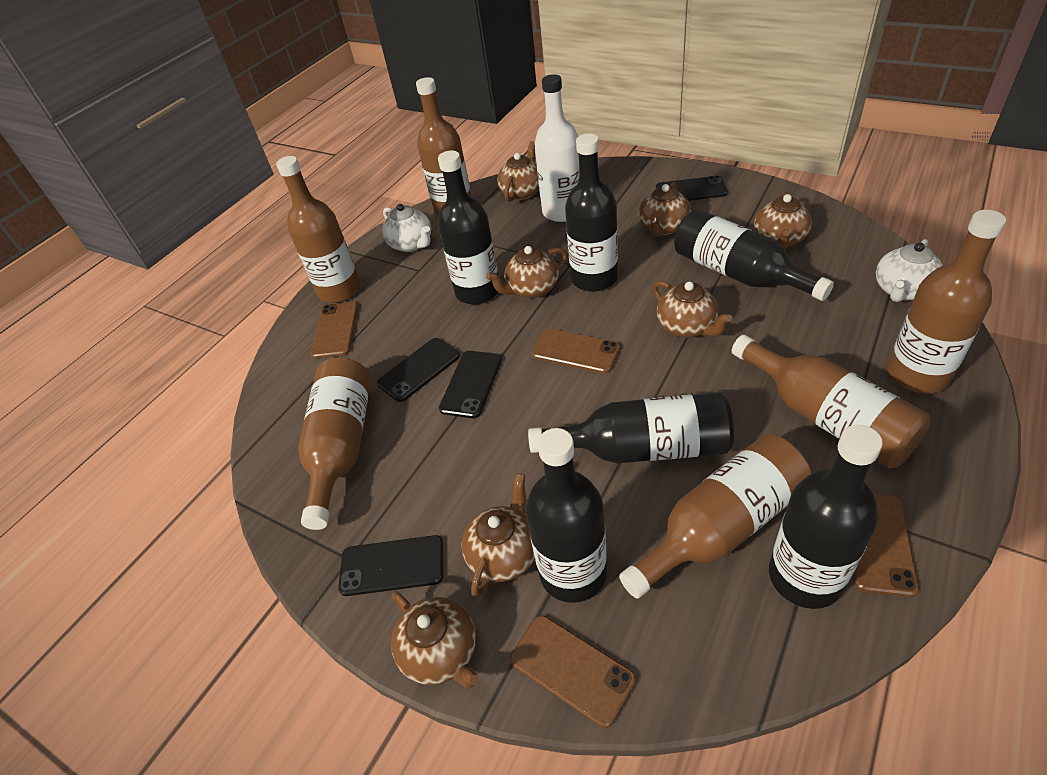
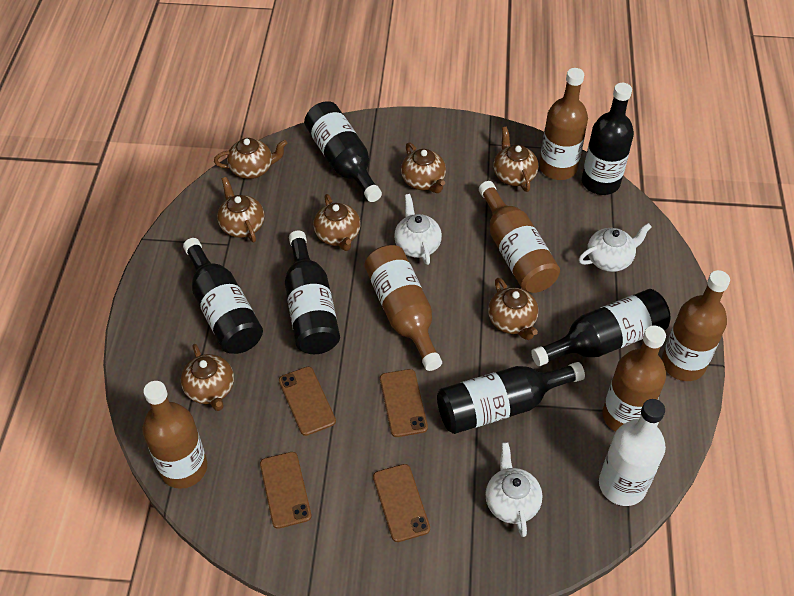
black phone: [338,535,443,596] [377,338,460,402] [439,351,502,418] [656,175,728,201] = 4 -> none = 0
white teapot: [382,204,431,252] [876,239,943,302] = 2 -> [394,194,442,265] [485,442,542,537] [579,223,652,272] = 3

